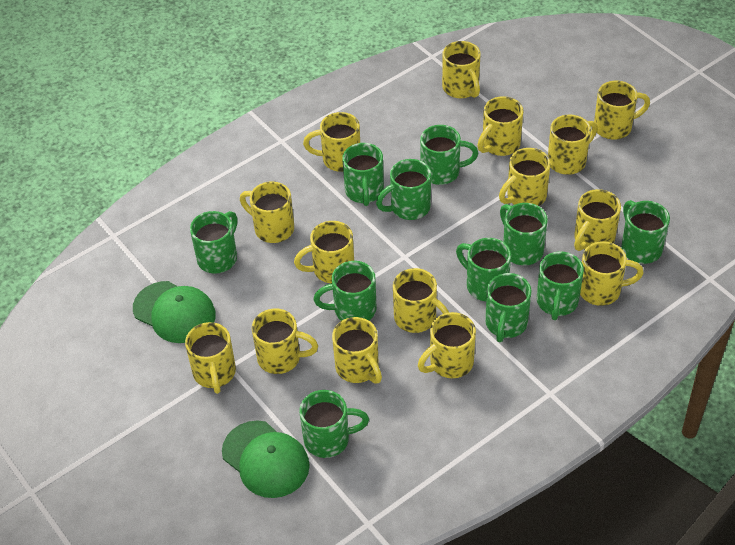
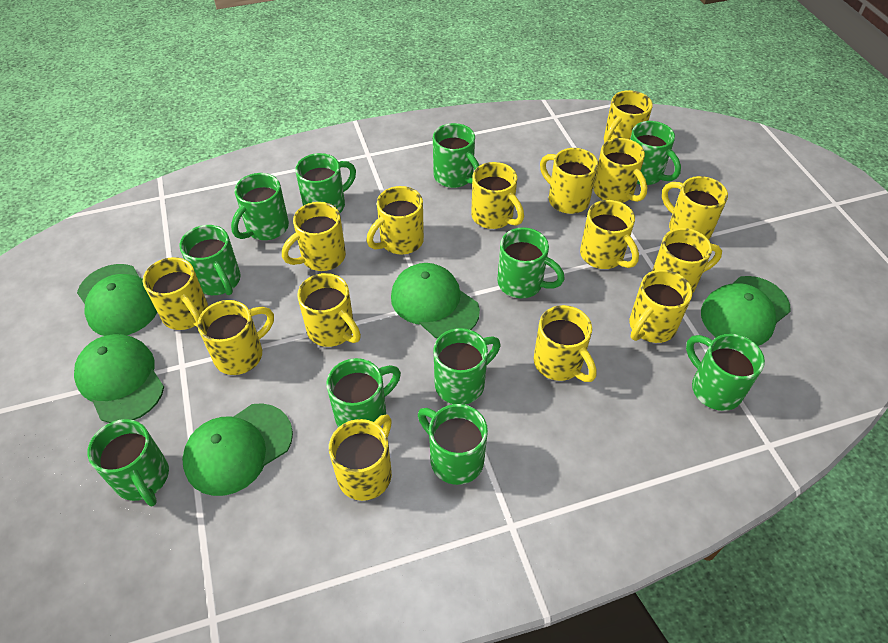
green cap: [133,281,216,343] [222,421,310,498] = 2 -> [74,334,164,423] [77,264,158,336] [182,403,293,496] [391,263,480,338] [701,276,791,346] = 5

